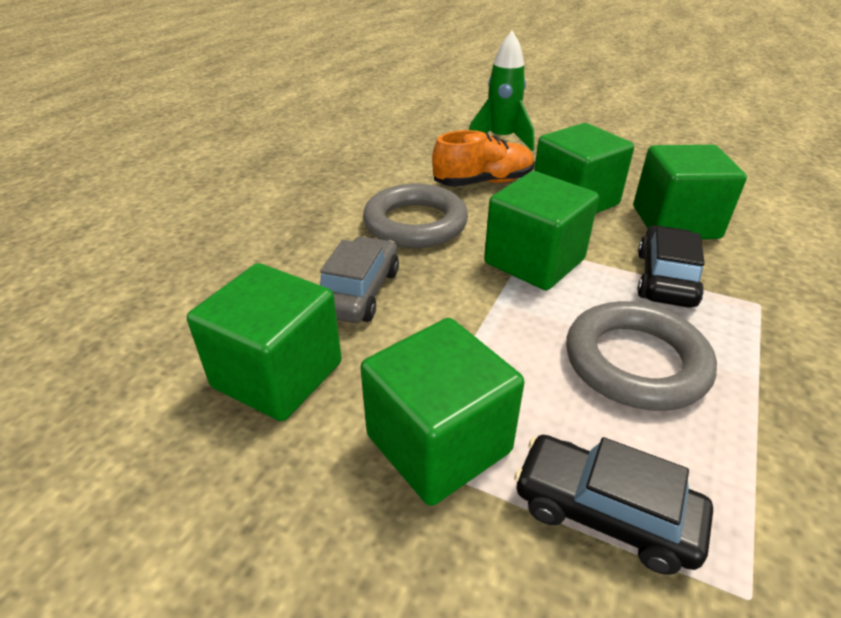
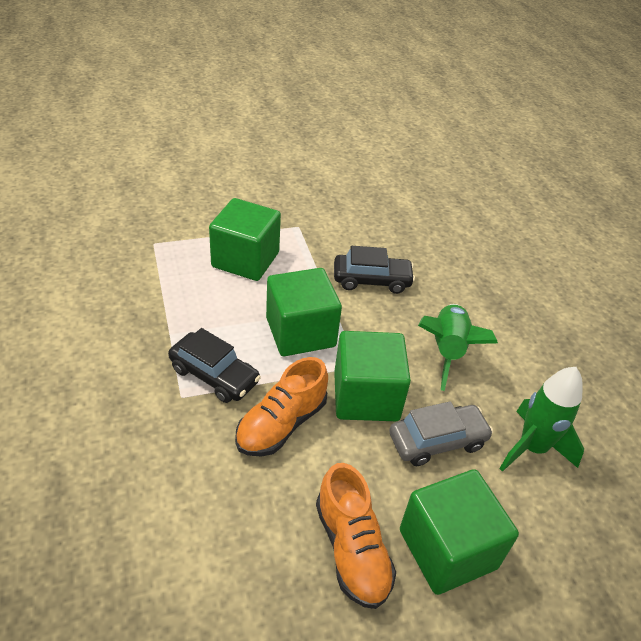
green cube: [187,263,342,421] [360,318,525,506] [484,171,599,290] [534,123,634,214] [633,145,747,239] = 5 -> [209,198,281,281] [266,268,342,356] [334,331,411,421] [400,469,519,595] = 4
green rocket: [469,31,534,151] = 1 -> [418,304,498,391] [499,367,584,472] = 2
grey ring: [363,184,468,248] [566,301,717,411] = 2 -> none = 0
orange shoe: [432,130,534,187] = 1 -> [235,357,328,457] [316,463,396,609] = 2

